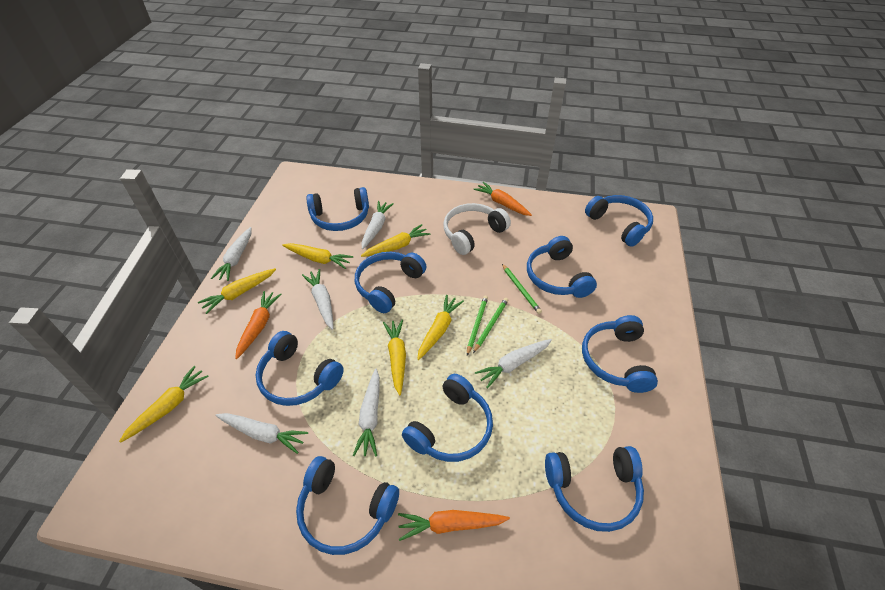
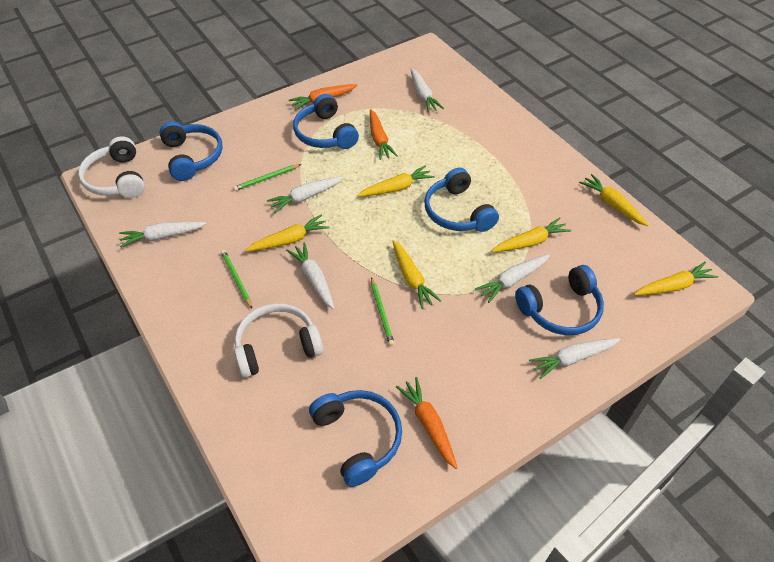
blue headphones: [256,331,344,406] [296,456,399,555] [306,187,369,231] [355,252,427,313] [402,374,493,462] [527,236,597,298] [545,446,644,532] [582,315,658,393] [585,195,653,247] = 9 -> [159,121,223,181] [293,94,359,149] [309,390,402,487] [424,168,499,232] [515,265,604,335] = 5
white headphones: [443,203,511,255] = 1 -> [78,136,145,198] [234,304,323,378] = 2

